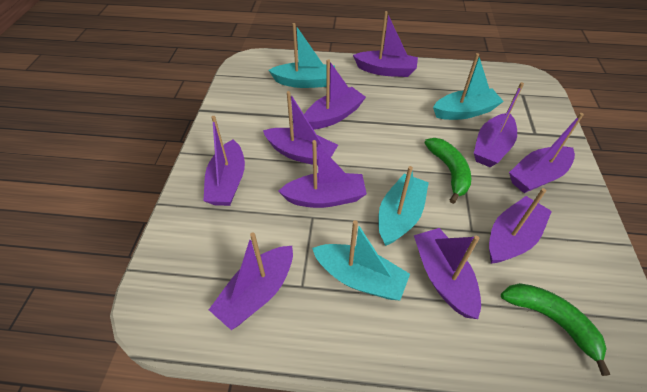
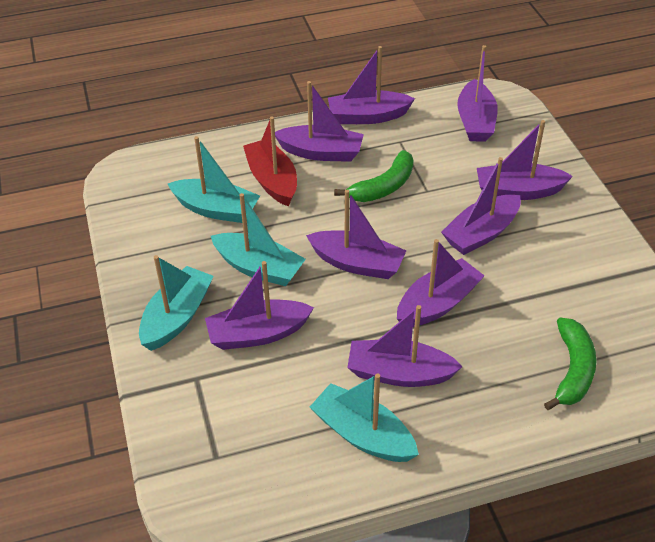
purple boat: [203,116,245,206] [209,233,293,330] [263,91,338,166] [278,140,367,208] [304,59,366,130] [353,11,418,77] [414,228,481,319] [474,82,524,167] [489,188,552,264] [509,113,584,193] = 10 -> [205,261,314,350] [275,81,364,162] [306,190,406,279] [328,46,415,124] [347,305,463,387] [397,239,484,327] [441,157,521,255] [457,45,498,142] [477,120,573,200] = 9
red boat: none = 0 -> [243,117,297,206] = 1

